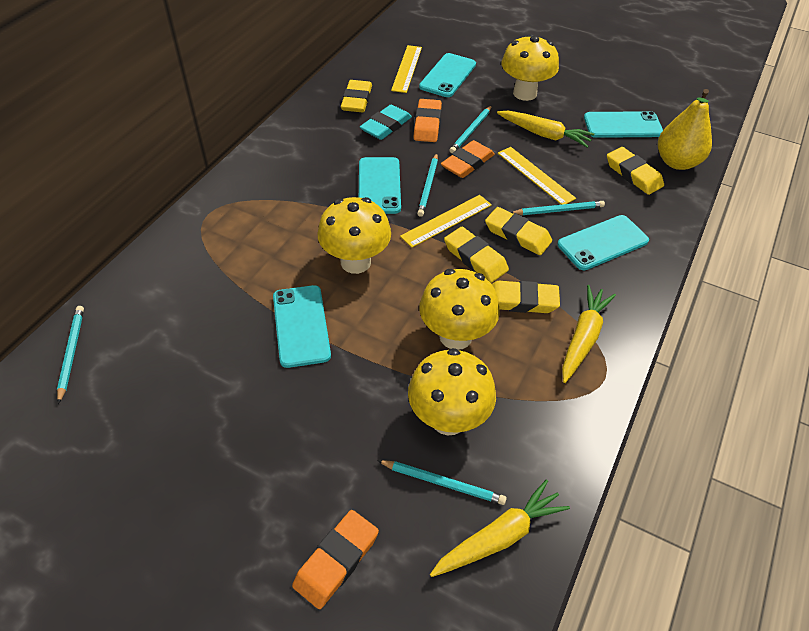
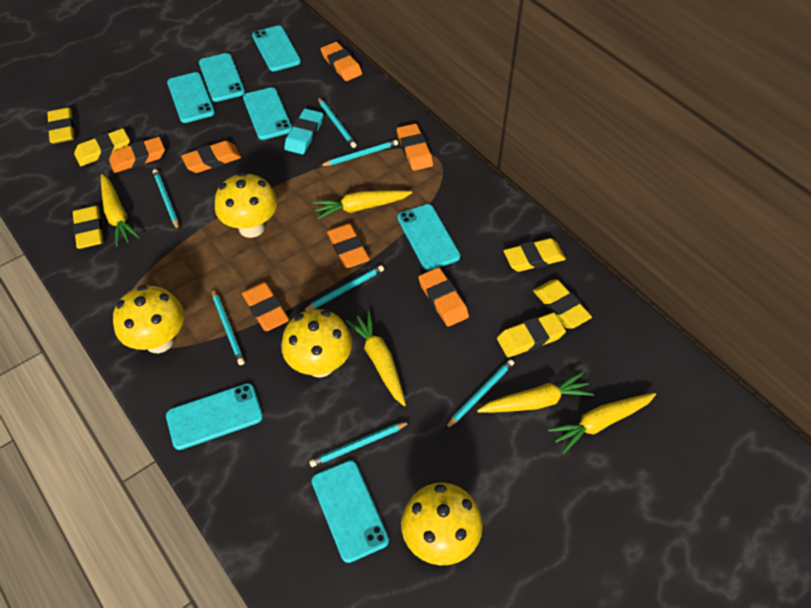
orange eraser: [292,510,379,609] [414,99,442,142] [441,140,495,178] = 3 -> [109,137,165,173] [181,141,241,173] [242,282,289,331] [321,42,362,81] [327,223,370,268] [397,124,433,171] [418,268,469,327] = 7
turquoise pencil: [57,306,84,404] [377,460,507,505] [417,153,438,217] [450,106,492,153] [511,201,605,215] = 5 -> [153,169,179,231] [212,288,245,365] [302,265,384,312] [309,422,410,467] [318,97,357,148] [320,140,398,166] [445,359,514,429] = 7
turquoise phone: [273,285,331,368] [359,157,401,214] [419,53,476,97] [557,215,649,270] [584,111,663,138] = 5 -> [166,383,263,450] [167,72,215,123] [199,53,245,102] [243,87,292,140] [252,26,301,71] [312,461,389,563] [397,204,460,270] = 7
yellow carrot: [430,479,570,577] [497,111,595,148] [562,285,616,383] = 3 -> [101,174,140,247] [313,190,412,220] [346,311,406,406] [477,372,594,413] [548,393,656,454] = 5
yellow eraser: [341,80,372,113] [444,227,509,283] [485,207,552,255] [492,281,560,313] [607,147,664,195] = 5 -> [47,107,74,144] [73,206,103,249] [74,128,130,166] [497,313,566,358] [503,238,566,272] [533,280,592,329] = 6
yellow pear: [658,89,712,170] = 1 -> none = 0
yellow ruler: [391,45,422,93] [400,195,492,248] [498,147,576,205] = 3 -> none = 0

